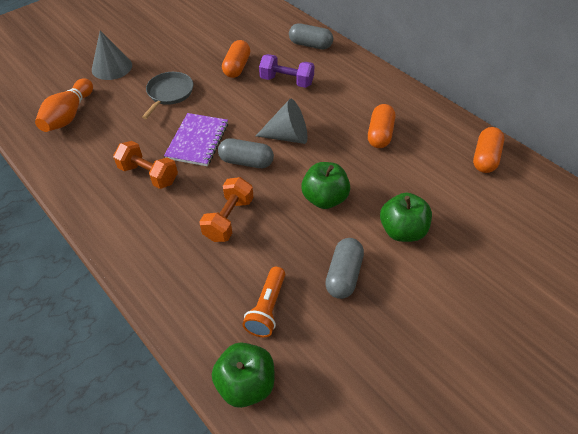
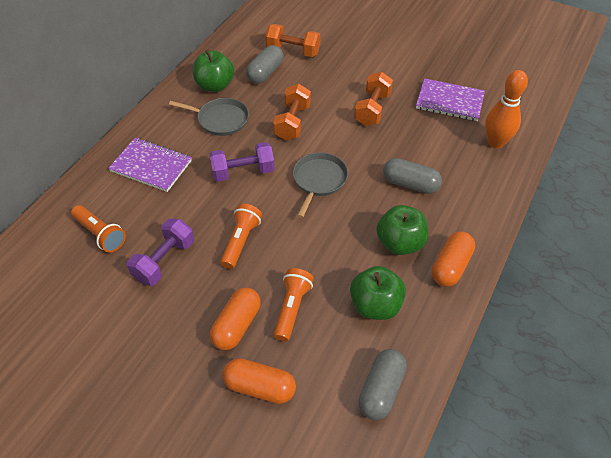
grey cone: [92,31,132,80] [256,99,307,144] = 2 -> none = 0
grey pan: [142,72,193,119] = 1 -> [169,98,249,136] [293,152,348,218] = 2
orange dumbbell: [113,141,178,189] [199,177,254,242] = 2 -> [265,24,321,57] [273,84,311,140] [354,72,393,126] = 3
orange flashlight: [242,267,285,337] = 1 -> [71,205,126,253] [220,204,262,269] [273,268,314,342] = 3
purple dumbbell: [259,54,315,88] = 1 -> [127,218,194,286] [209,142,275,182] = 2
purple notebook: [164,113,228,166] = 1 -> [108,138,192,192] [416,78,485,121] = 2

